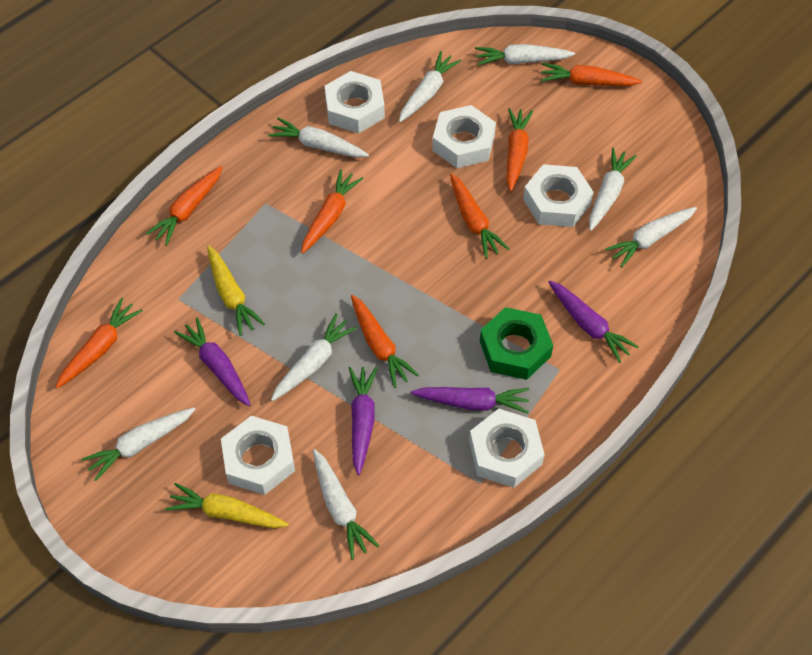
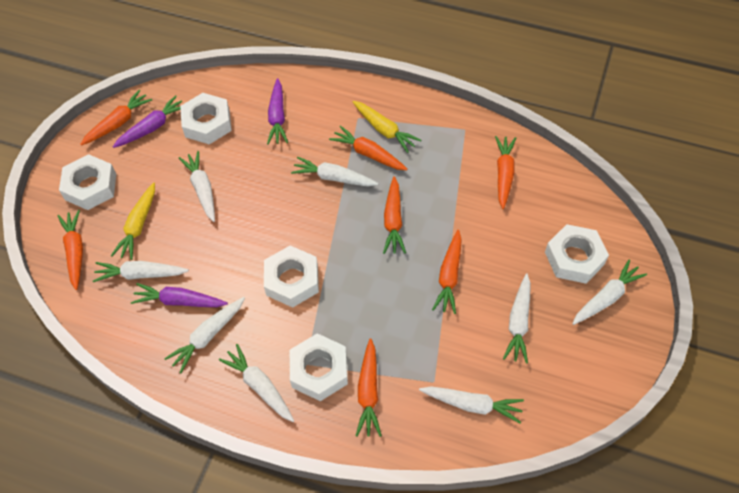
green nut: [480,307,553,380] = 1 -> none = 0
purple carrot: [174,317,251,406] [349,367,377,475] [411,387,529,414] [548,280,639,363] = 4 -> [113,95,182,148] [131,283,228,307] [267,78,288,144] = 3

